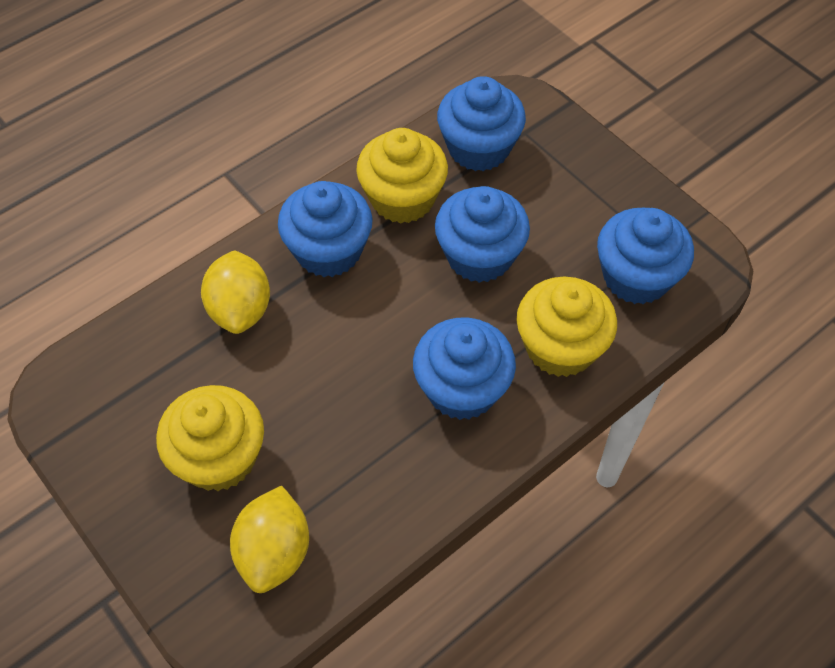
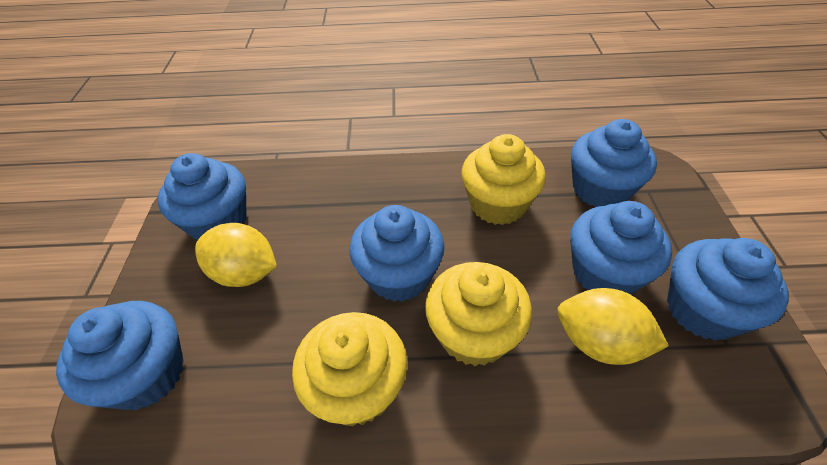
blue cupcake: [278,181,373,277] [413,318,516,420] [435,186,530,283] [437,76,526,171] [597,208,694,304] = 5 -> [56,301,184,410] [158,153,247,240] [349,205,444,302] [570,201,672,295] [571,119,657,207] [667,238,789,341] = 6

